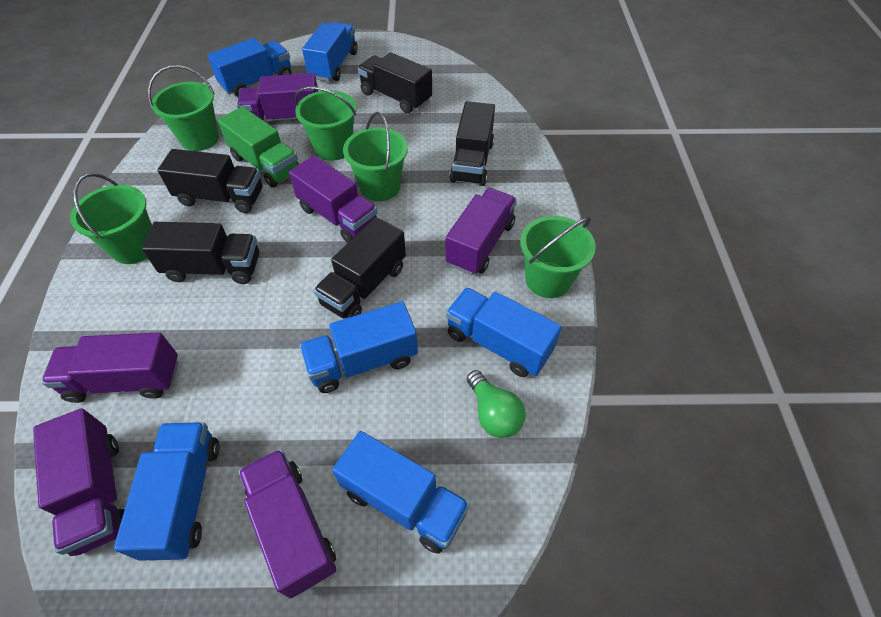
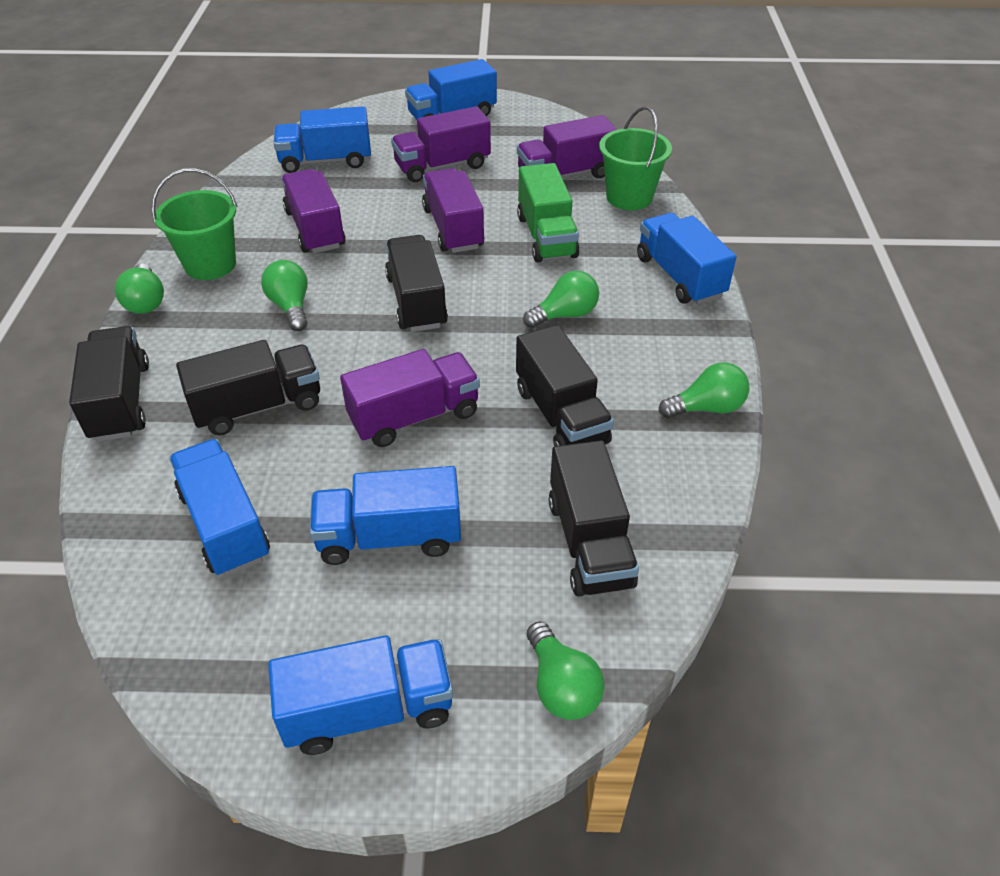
green bucket: [70,173,152,264] [148,65,219,151] [295,86,357,161] [343,112,408,201] [520,216,596,298] = 5 -> [151,168,238,280] [599,106,672,210] = 2
green light bulb: [467,370,526,438] = 1 -> [115,264,164,314] [261,260,308,331] [523,271,599,328] [527,621,605,720] [659,362,749,418] = 5
purple truck: [33,408,124,556] [42,332,178,403] [237,73,318,121] [238,449,336,599] [289,155,378,243] [445,188,517,275] = 6 -> [281,169,346,253] [340,349,480,447] [391,106,491,182] [422,168,484,253] [517,115,618,178] = 5

